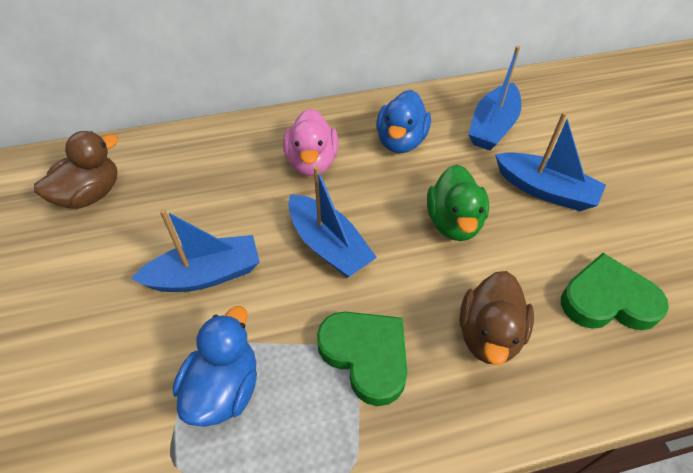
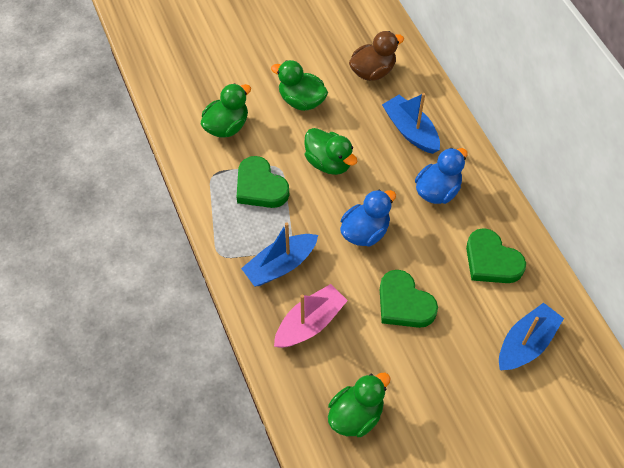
blue boat: [131,209,260,292] [288,166,377,278] [468,46,521,150] [495,112,606,211] = 4 -> [241,222,318,287] [382,93,440,154] [499,303,564,370] = 3
brown duck: [34,131,118,209] [459,271,534,365] = 2 -> [349,31,404,81] = 1
green duck: [427,164,489,241] = 1 -> [201,83,251,137] [271,60,328,111] [304,128,357,175] [328,373,390,437] = 4
green heart: [317,312,408,406] [561,253,669,330] = 2 -> [237,156,289,208] [380,270,438,328] [466,228,526,283] = 3
pink boat: none = 0 -> [274,284,348,348] = 1
pink duck: [283,109,338,176] = 1 -> none = 0

